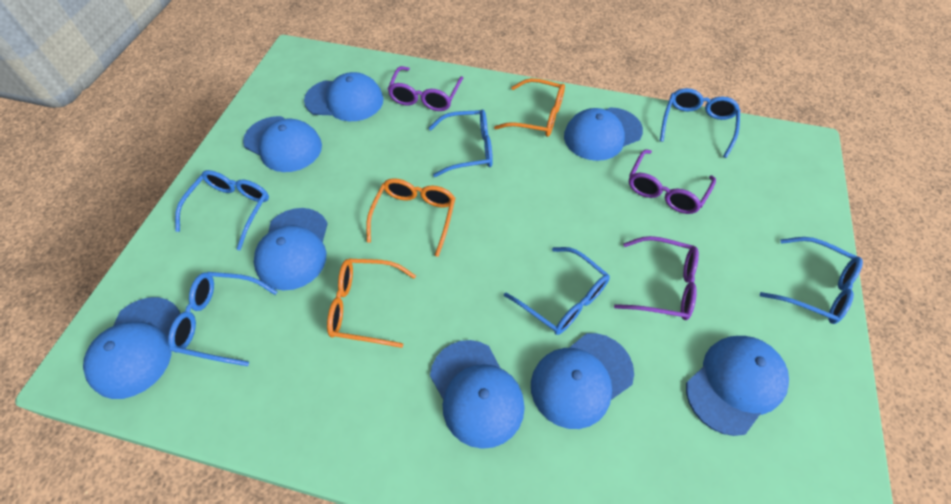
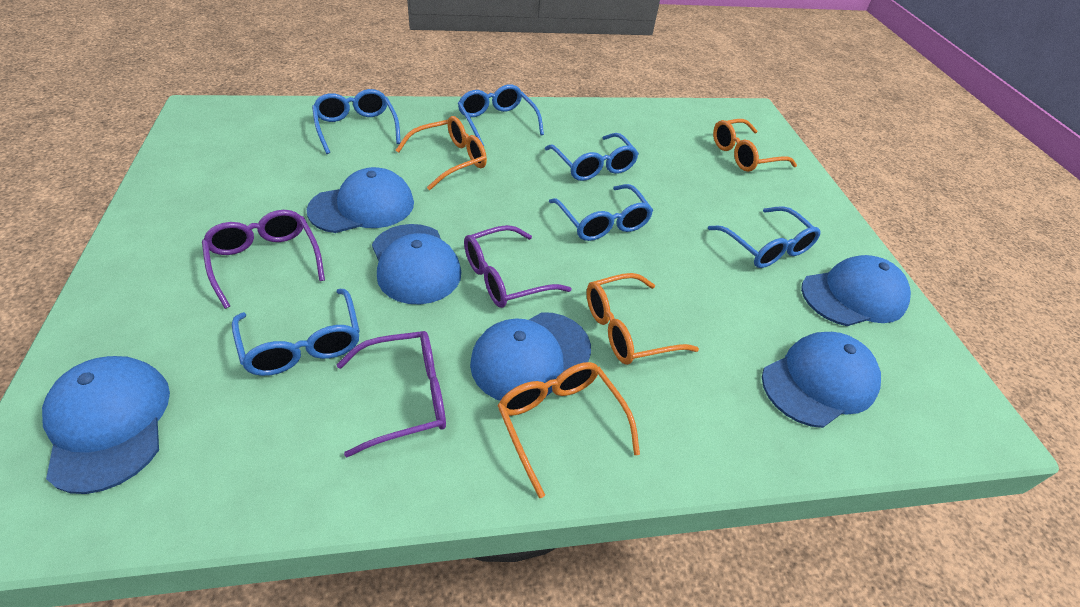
blue cap: [83,297,180,399] [243,116,322,172] [254,208,328,291] [304,72,383,121] [430,340,525,449] [531,333,634,429] [564,107,643,161] [686,336,789,436] = 8 -> [42,356,170,494] [307,167,414,233] [372,224,461,304] [470,312,591,401] [762,332,881,428] [801,255,911,326] = 6
orange glasses: [327,259,416,348] [366,178,455,257] [494,78,565,137] = 3 -> [396,116,487,190] [497,362,640,498] [586,273,699,365] [713,119,797,172] = 4

